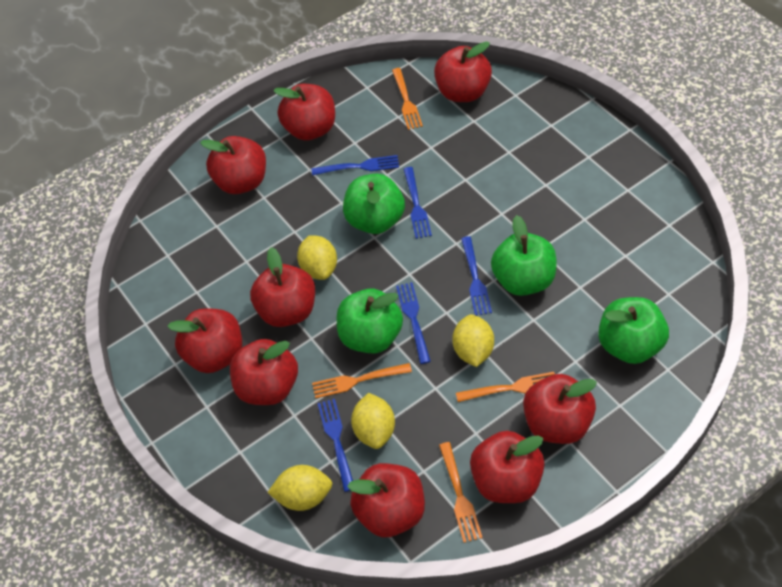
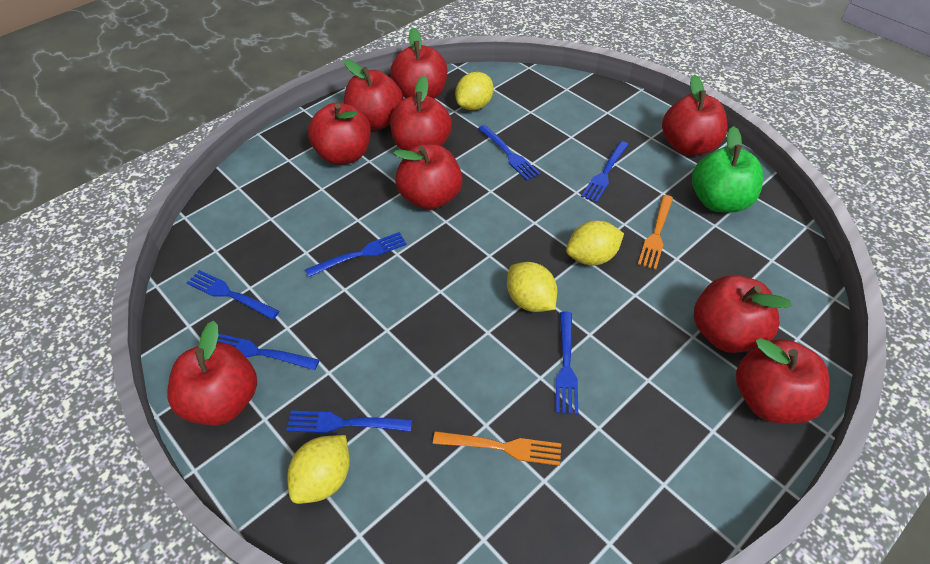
blue fork: [312,155,399,175] [318,399,353,492] [396,282,431,364] [403,167,432,239] [461,236,492,316] = 5 -> [187,270,280,320] [217,334,319,370] [286,411,412,433] [305,232,407,277] [478,125,540,180] [556,311,578,415] [581,141,629,203] = 7
green apple: [337,289,403,354] [343,174,405,234] [491,215,556,296] [598,297,669,364] = 4 -> [692,126,764,213] = 1
orange fork: [312,363,412,399] [392,68,423,130] [439,442,483,543] [456,372,555,402] = 4 -> [433,431,561,466] [638,195,673,269] = 2

